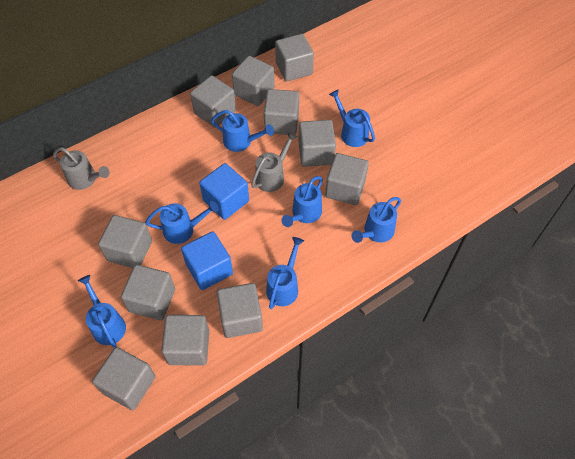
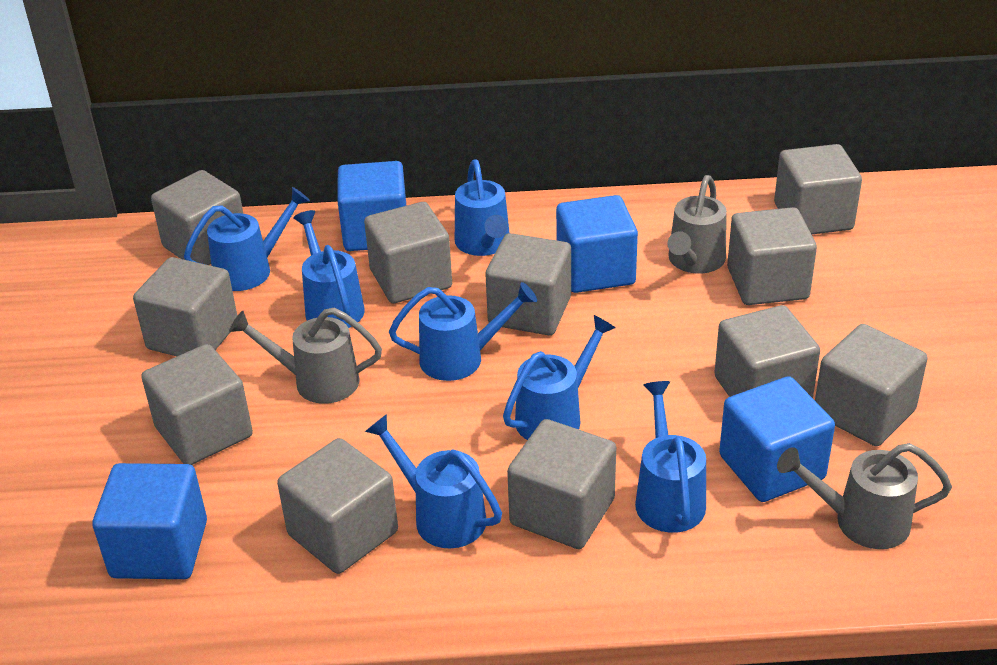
blue cube: [181,231,233,290] [199,163,249,220] = 2 -> [92,463,207,579] [337,161,406,251] [556,195,638,293] [719,376,835,502] = 4
grey watering can: [53,147,110,190] [251,132,297,192] = 2 -> [229,308,382,404] [668,175,727,273] [777,443,952,549] = 3

